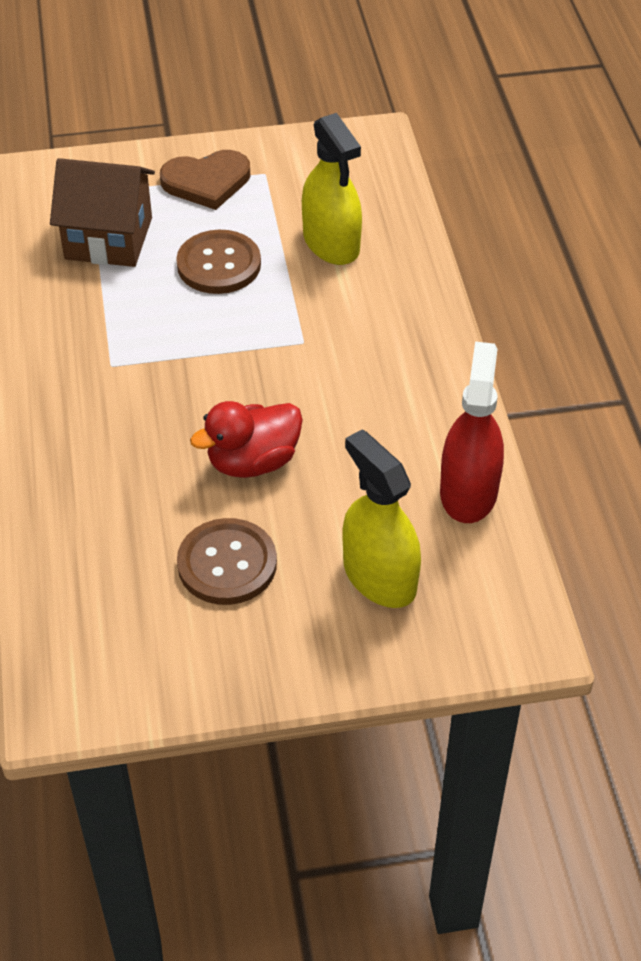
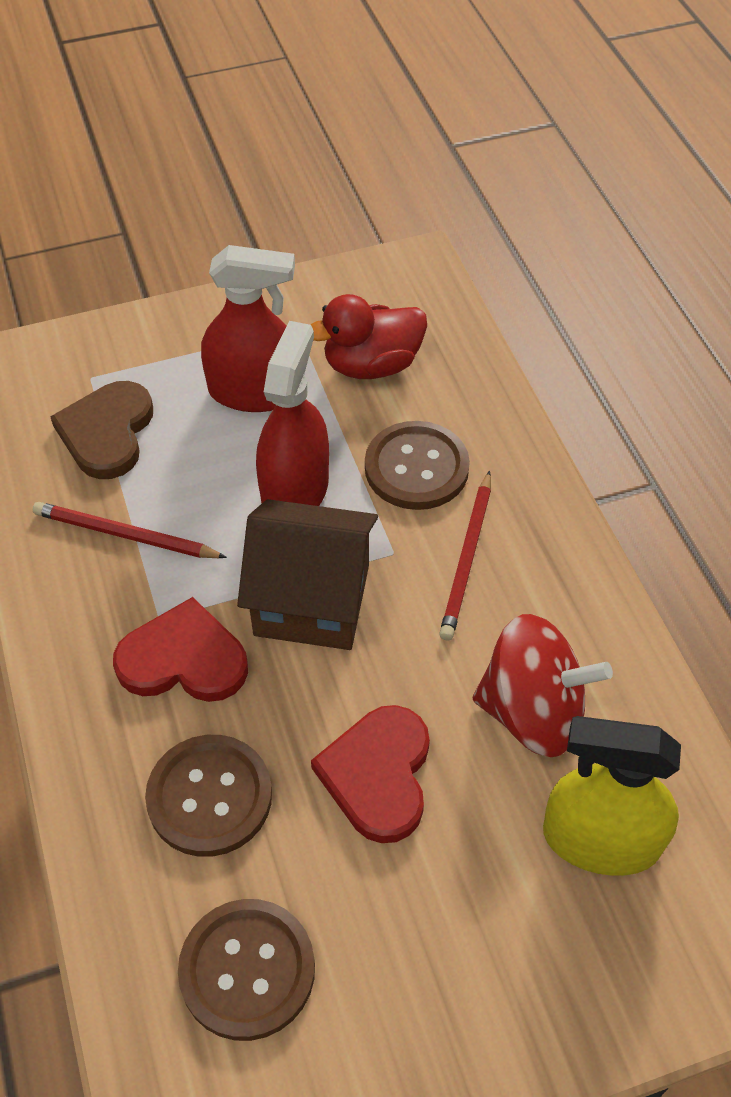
brown button: [176,230,261,294] [177,518,277,605] = 2 -> [145,735,272,857] [178,899,315,1041] [365,421,470,510] = 3
red heart: none = 0 -> [113,597,248,702] [311,705,430,843] = 2
red pencil: none = 0 -> [33,502,227,558] [439,471,491,641] = 2
red spinning top: none = 0 -> [473,614,613,757] = 1
red spray bottle: [440,341,504,523] = 1 -> [201,245,295,412] [256,321,329,506] = 2
yellow spray bottle: [302,113,362,265] [342,430,421,608] = 2 -> [543,716,681,876] = 1

